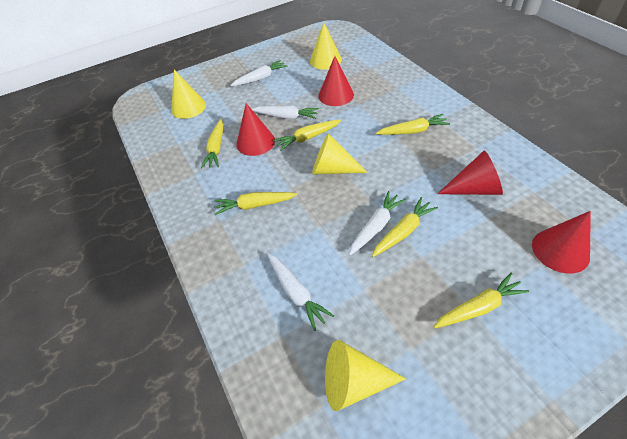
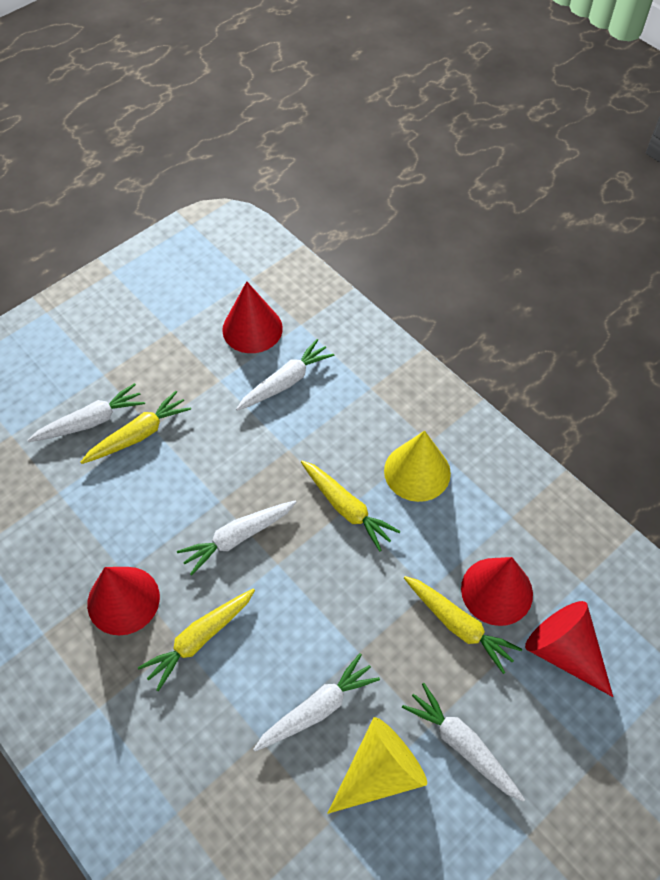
white carrot: [231,60,288,86] [252,106,319,119] [267,253,334,331] [349,191,406,256] = 4 -> [27,383,145,442] [177,501,296,576] [236,339,334,411] [253,653,380,751] [402,683,525,802] = 5
yellow carrot: [201,119,223,168] [214,192,297,215] [273,119,342,151] [372,197,438,257] [376,114,450,135] [433,273,529,328] = 6 -> [80,391,191,464] [138,589,255,691] [301,461,400,551] [404,576,522,674] = 4
yellow cone: [171,70,206,119] [310,22,342,69] [312,133,368,175] [325,340,406,411] = 4 -> [327,717,427,814] [384,431,451,502] = 2

